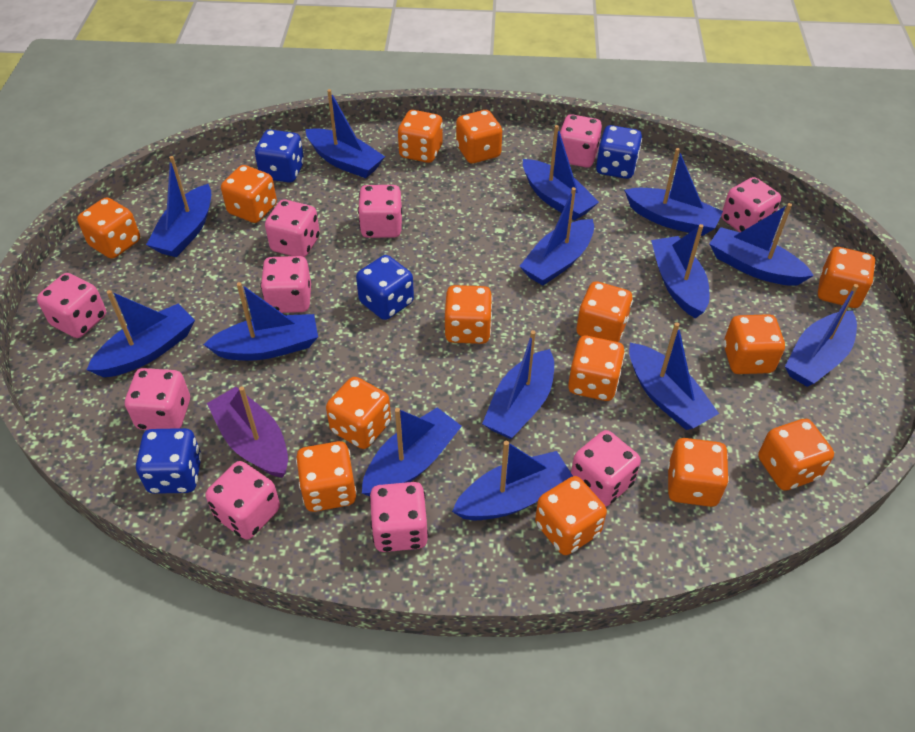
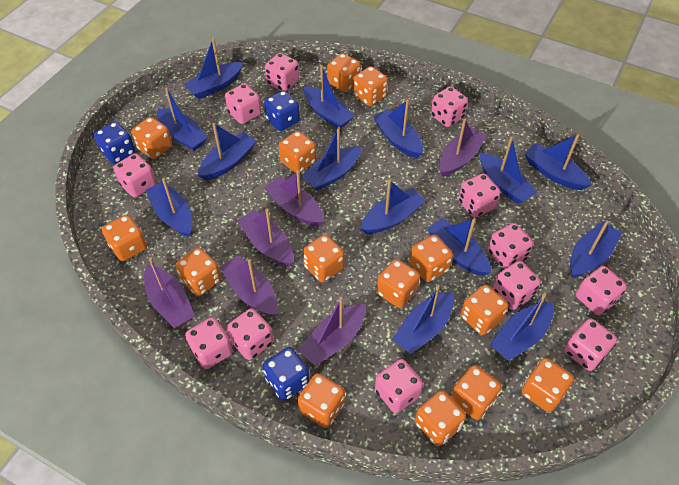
blue dice: [136,428,202,494] [255,129,304,183] [356,255,414,320] [596,125,642,179] = 4 -> [94,122,135,164] [263,347,310,401] [264,90,300,131] = 3
pink dice: [37,273,106,338] [125,368,190,430] [206,461,280,540] [260,256,311,313] [265,200,320,257] [358,185,402,238] [369,482,428,552] [560,114,602,167] [571,430,641,507] [721,177,781,232] = 10 -> [113,153,156,197] [185,317,233,369] [225,83,261,124] [227,308,274,360] [265,53,299,91] [375,359,423,413] [431,86,468,127] [458,173,500,218] [488,223,533,269] [493,261,541,310] [564,318,617,371] [576,266,627,315] = 12
purple boat: [207,386,288,478] = 1 -> [144,257,195,328] [220,256,278,317] [237,209,293,267] [264,170,324,226] [298,297,366,366] [439,119,487,177] = 6

